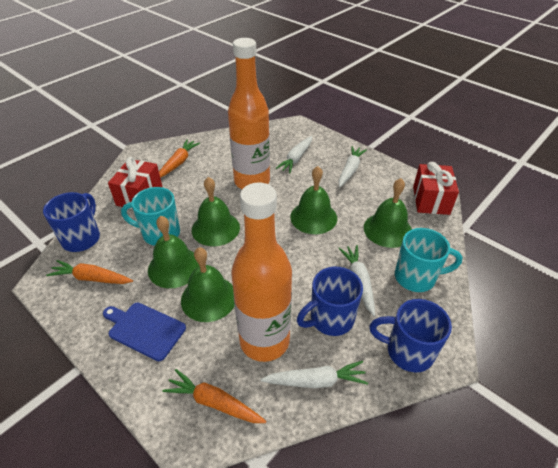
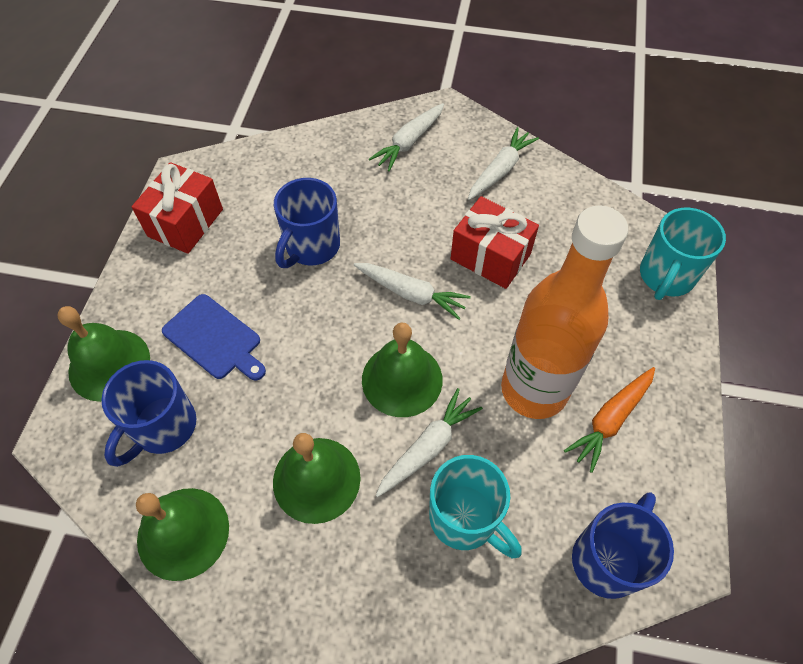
green bell: [148,216,199,288] [181,247,235,322] [192,177,240,246] [290,166,337,234] [364,178,412,248] = 5 -> [58,306,150,402] [136,488,229,581] [273,433,361,524] [362,322,443,417] = 4
orange bottle: [228,38,270,189] [231,182,292,362] = 2 -> [501,205,628,419] = 1
orange carrot: [46,260,133,284] [159,139,200,178] [162,369,266,423] = 3 -> [564,367,655,473] = 1

